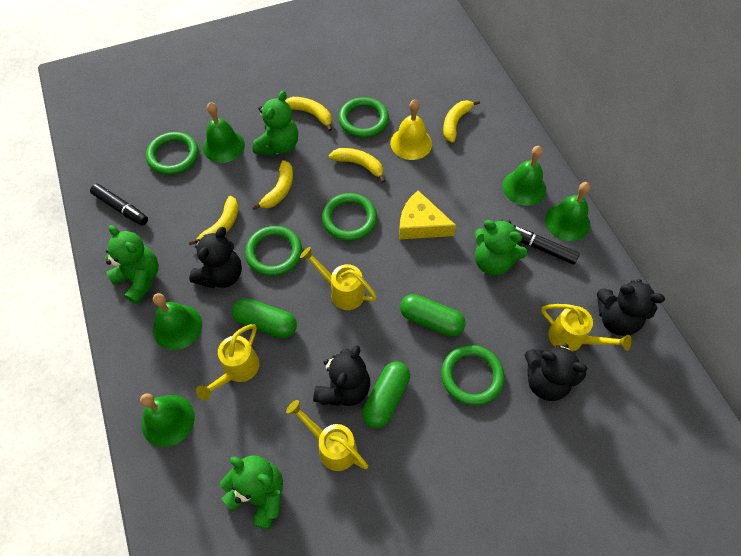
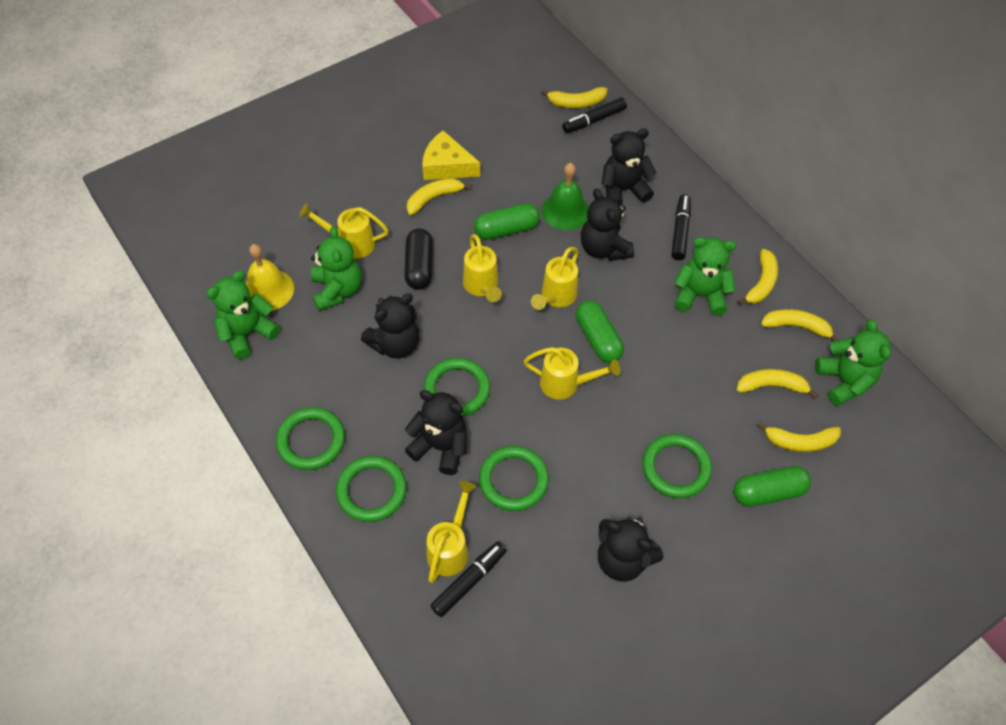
black capsule: none = 0 -> [404,228,433,290] = 1
black marker: [90,184,148,226] [515,227,580,265] = 2 -> [430,541,507,617] [562,97,627,133] [672,194,691,260] = 3
black teddy bear: [189,227,242,288] [313,345,370,406] [525,344,587,401] [597,279,665,336] = 4 -> [361,293,419,359] [405,390,467,475] [581,188,634,261] [598,517,664,582] [602,128,656,206] = 5
green bell: [140,393,195,447] [153,293,202,350] [203,102,245,163] [502,146,546,206] [545,182,591,241] = 5 -> [542,163,589,230] = 1
yellow banana: [188,196,239,245] [252,160,293,210] [285,97,332,132] [329,148,385,183] [443,100,480,143] = 5 -> [407,178,472,215] [541,87,607,108] [737,249,778,305] [737,369,818,399] [757,422,841,452] [761,309,839,341] = 6
yellow watering can: [196,324,260,401] [286,400,368,471] [300,247,377,310] [541,304,632,351] = 4 -> [299,203,388,258] [427,481,476,583] [463,234,502,302] [524,347,620,400] [531,247,578,310] = 5

